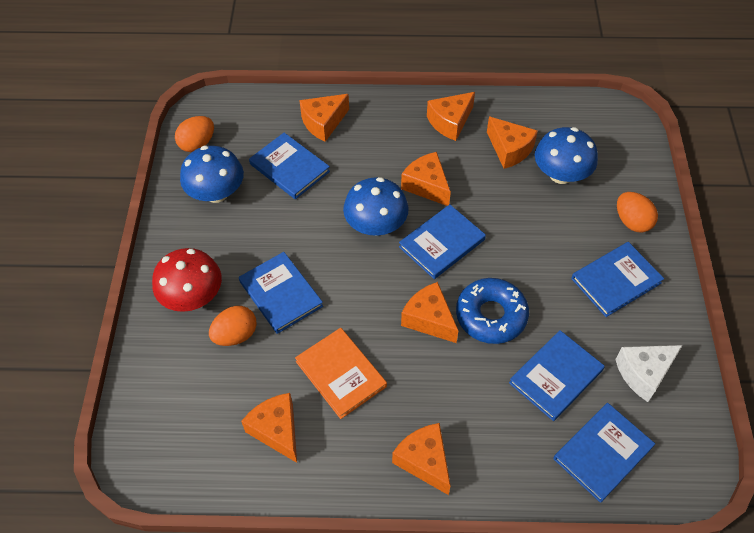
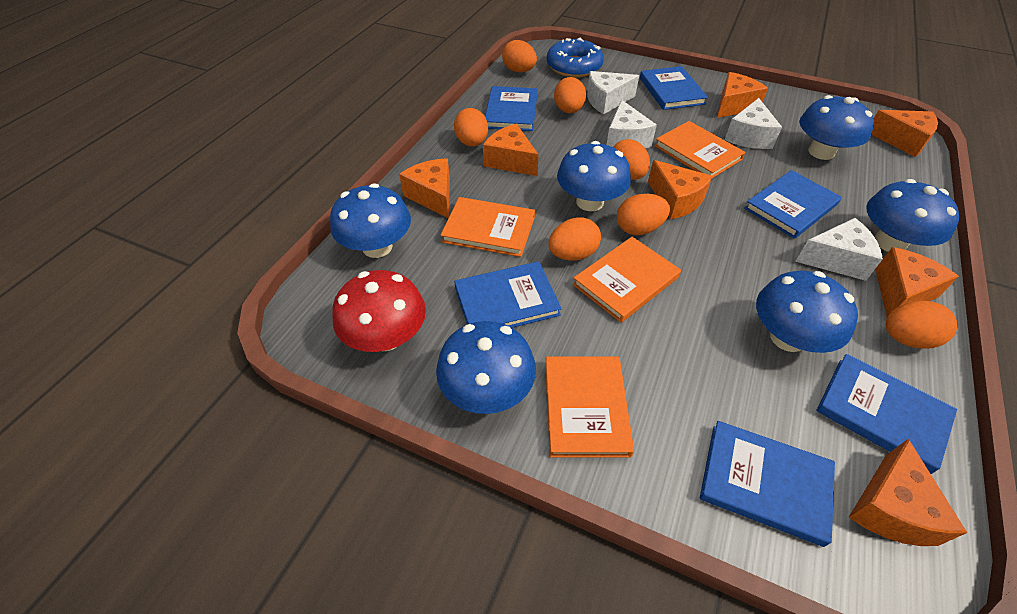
blue mushroom: [180,146,244,203] [343,177,409,236] [535,127,598,184] = 3 -> [330,183,411,258] [436,321,536,414] [557,141,631,211] [756,271,858,353] [799,95,874,160] [866,179,960,252] = 6
orange book: [295,328,387,419] = 1 -> [441,197,535,257] [545,356,634,458] [573,237,681,323] [654,121,745,178] = 4
orange egg: [175,116,214,152] [209,306,257,346] [617,192,658,232] = 3 -> [454,108,488,146] [502,40,537,72] [549,217,601,261] [554,77,586,113] [613,139,650,180] [617,194,670,235] [885,301,957,349] = 7
white cheese: [615,345,683,402] = 1 -> [587,71,639,114] [606,100,657,149] [725,98,782,149] [795,218,883,281] = 4

